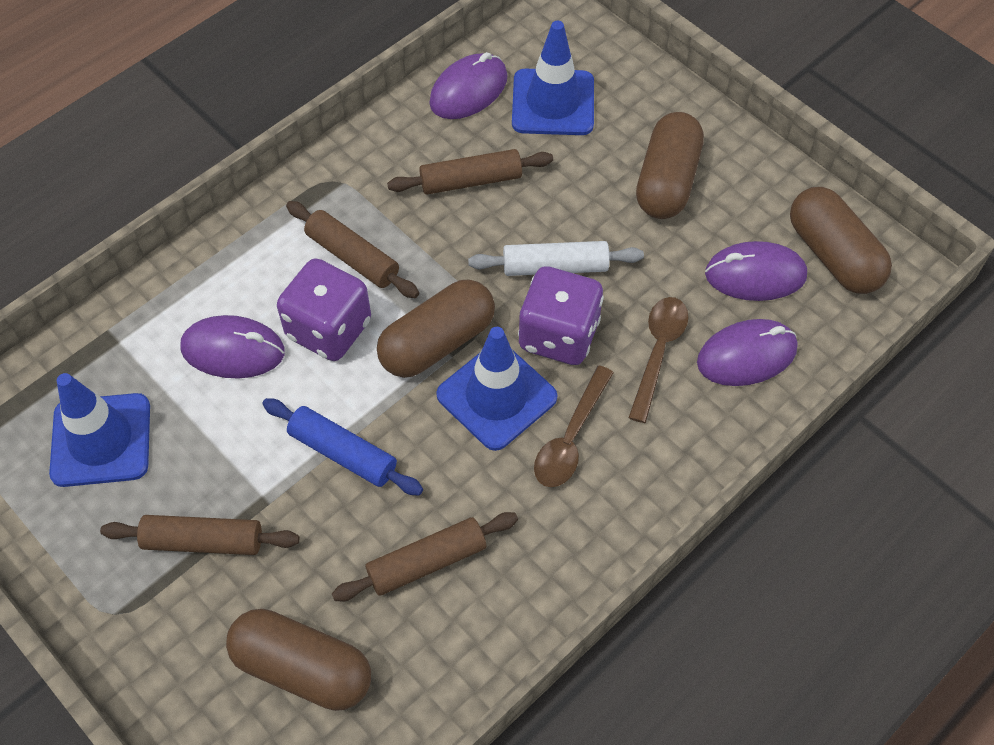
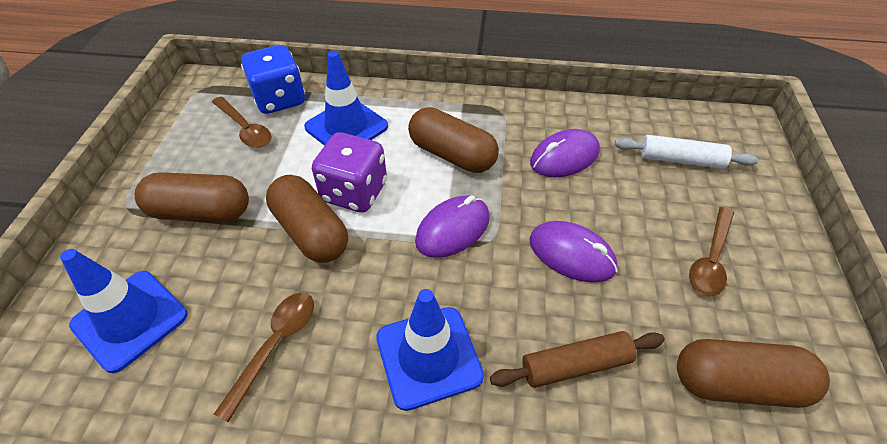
blue dice: none = 0 -> [241,45,305,114] = 1
blue rolling pin: [263,398,423,496] = 1 -> none = 0
brown rolling pin: [100,515,299,555] [286,201,419,298] [332,512,518,601] [387,149,553,194] = 4 -> [490,331,665,388] = 1
brown spoon: [534,366,614,487] [629,297,689,423] = 2 -> [212,96,271,148] [214,293,314,422] [689,207,734,297] = 3
purple dice: [277,258,371,361] [518,266,604,365] = 2 -> [312,132,387,212] = 1
purple mouse: [180,315,285,379] [429,52,507,119] [697,319,797,386] [705,241,807,301] = 4 -> [415,195,490,258] [529,221,617,283] [530,129,600,177] = 3

